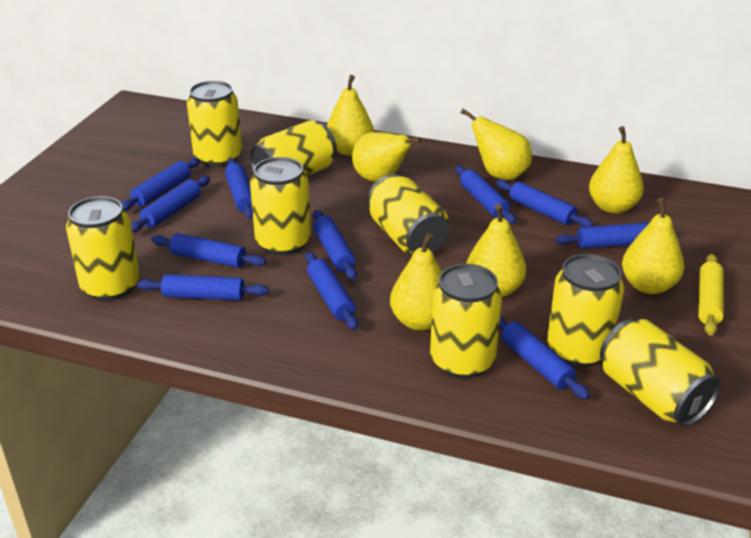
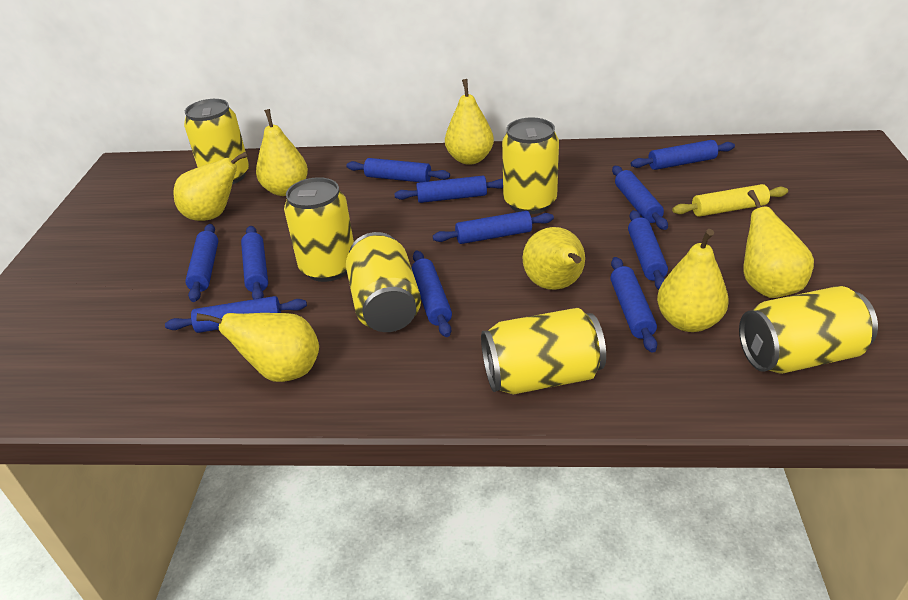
yellow can: [66,196,140,301] [187,81,242,167] [250,120,337,176] [250,157,311,256] [367,174,449,255] [430,264,502,379] [547,254,625,367] [600,319,721,427] = 8 -> [184,99,249,185] [284,177,354,282] [346,232,421,332] [481,308,606,395] [502,117,559,214] [739,286,878,374] = 6

